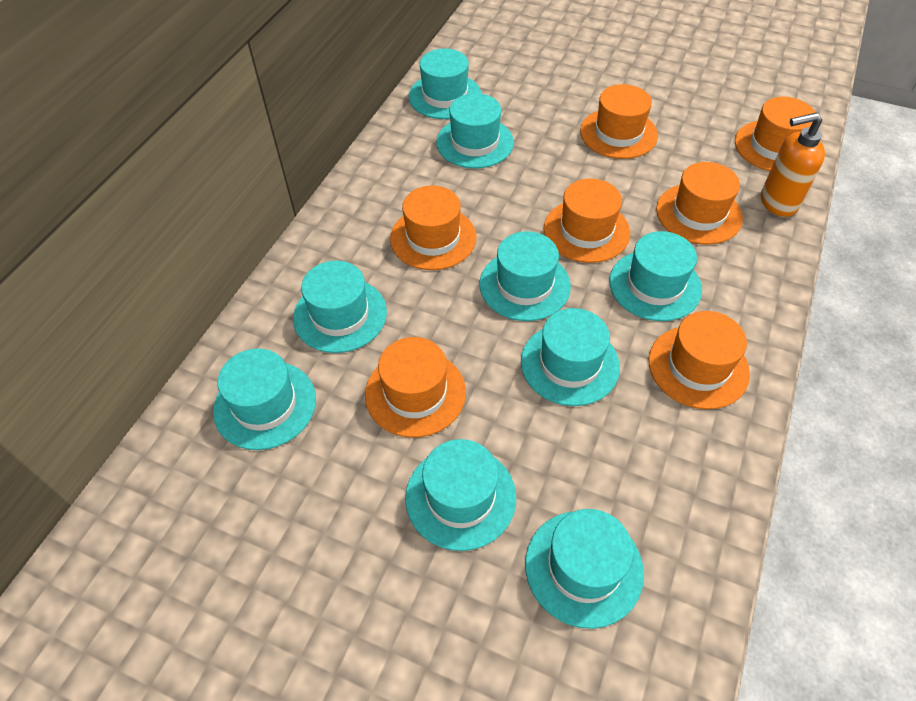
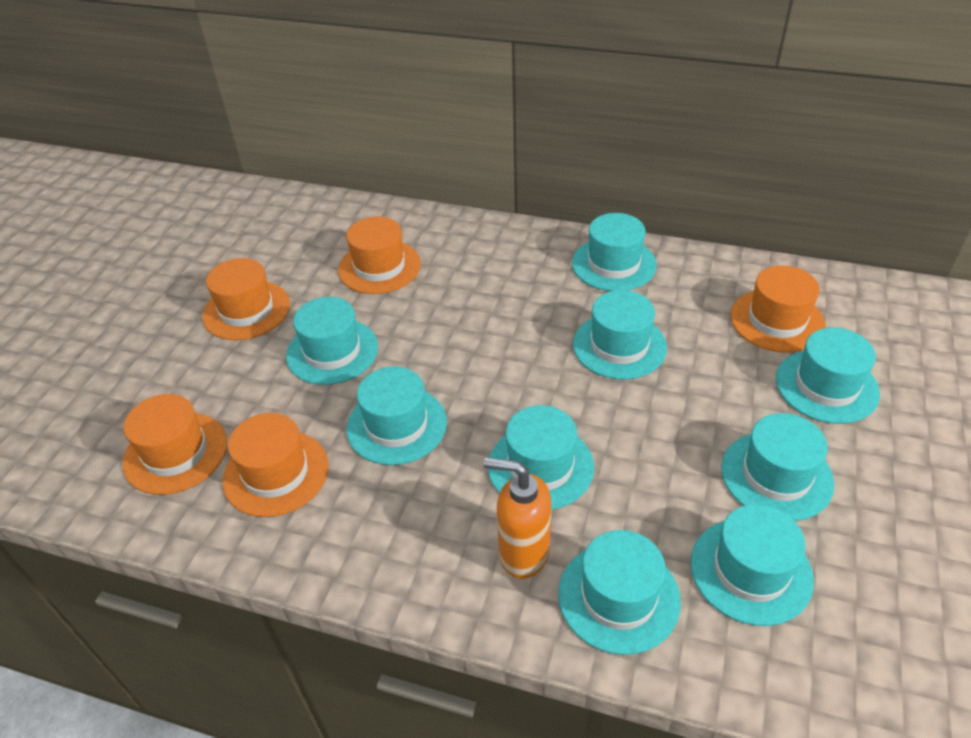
orange hat: [365,337,466,438] [390,185,476,270] [544,178,630,263] [580,84,658,159] [649,311,750,409] [656,162,743,245] [735,97,816,171] = 7 -> [123,394,227,495] [202,258,290,340] [222,413,329,517] [338,217,421,294] [731,266,826,353] = 5

